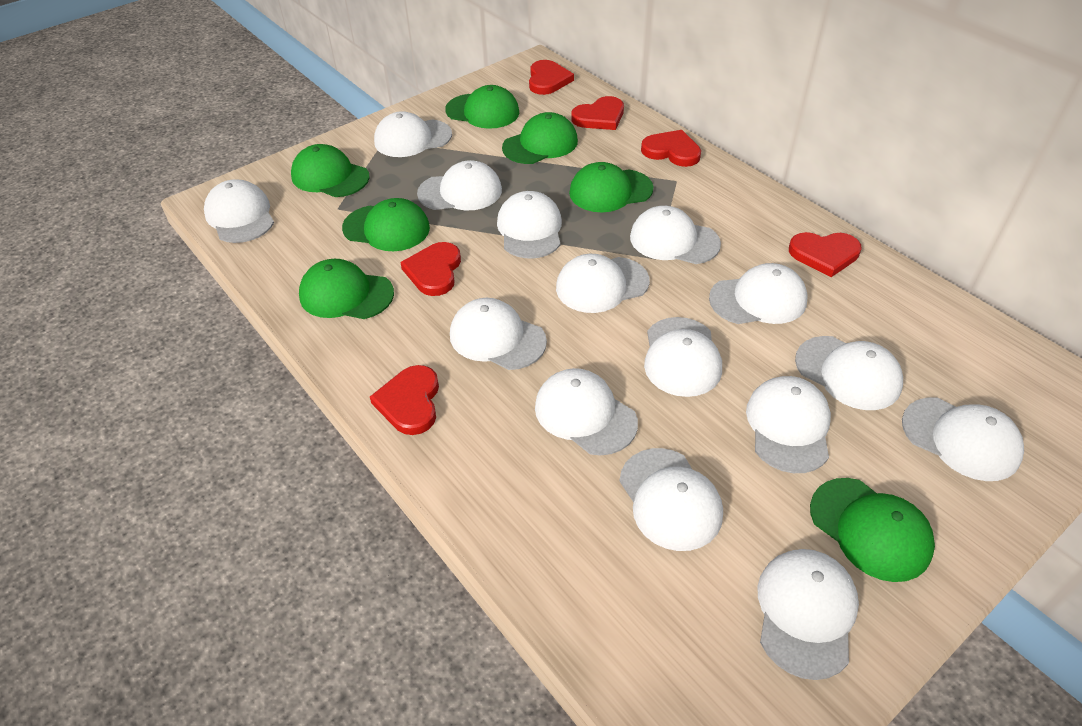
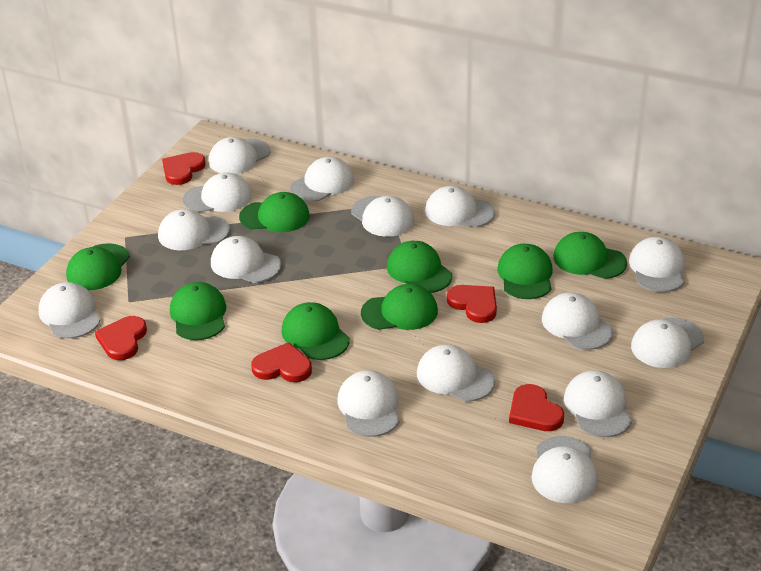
green cap: [291,144,370,197] [299,259,394,319] [342,198,430,251] [445,85,519,129] [502,112,578,164] [569,162,653,212] [810,478,935,582] = 7 -> [66,243,130,290] [170,282,226,340] [239,192,310,232] [281,302,350,360] [361,284,438,330] [387,241,452,293] [497,244,553,299] [553,232,627,279] = 8
red heart: [370,365,439,435] [400,242,461,296] [529,60,574,95] [571,96,624,130] [641,130,701,167] [789,232,861,277] = 6 -> [95,316,147,360] [162,152,206,185] [251,342,312,382] [447,285,497,323] [509,384,564,431] = 5

